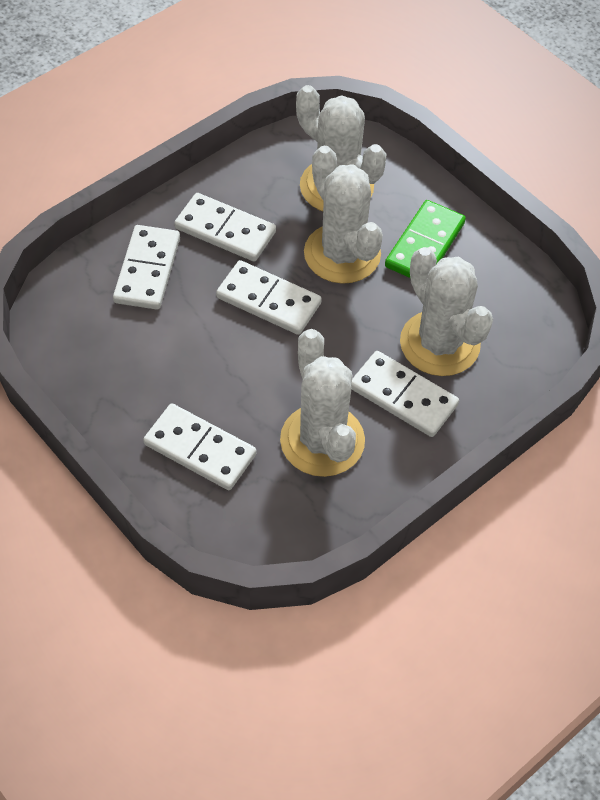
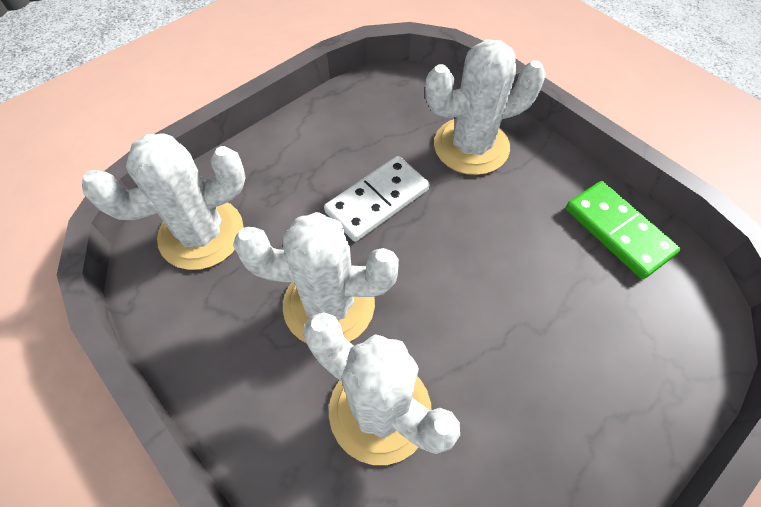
white domino: [113,225,180,310] [143,403,257,490] [174,193,276,262] [216,260,322,335] [351,351,459,437] = 5 -> [324,156,430,242] = 1

